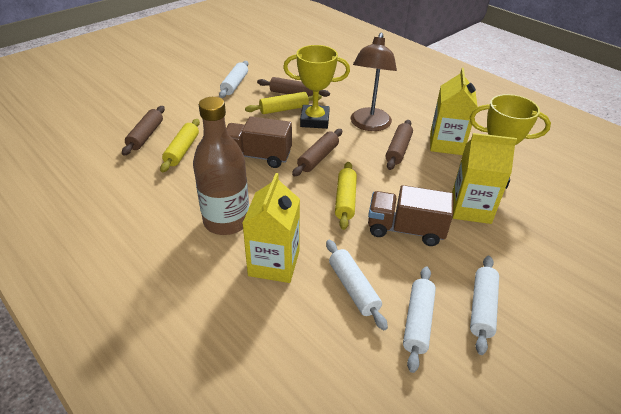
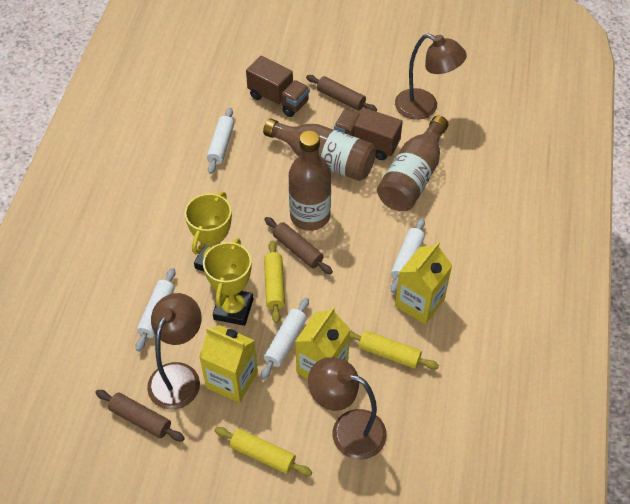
brown bottle: [193,97,249,235] = 1 -> [263,119,376,181] [289,131,331,231] [377,116,448,211] = 3
brown lamp: [351,32,397,131] = 1 -> [147,293,202,410] [308,357,387,460] [395,34,467,120] = 3
brown rolling pin: [122,106,165,156] [257,77,330,97] [292,129,342,176] [386,120,413,170] = 4 -> [95,390,185,441] [265,217,333,274] [306,75,377,112] = 3

